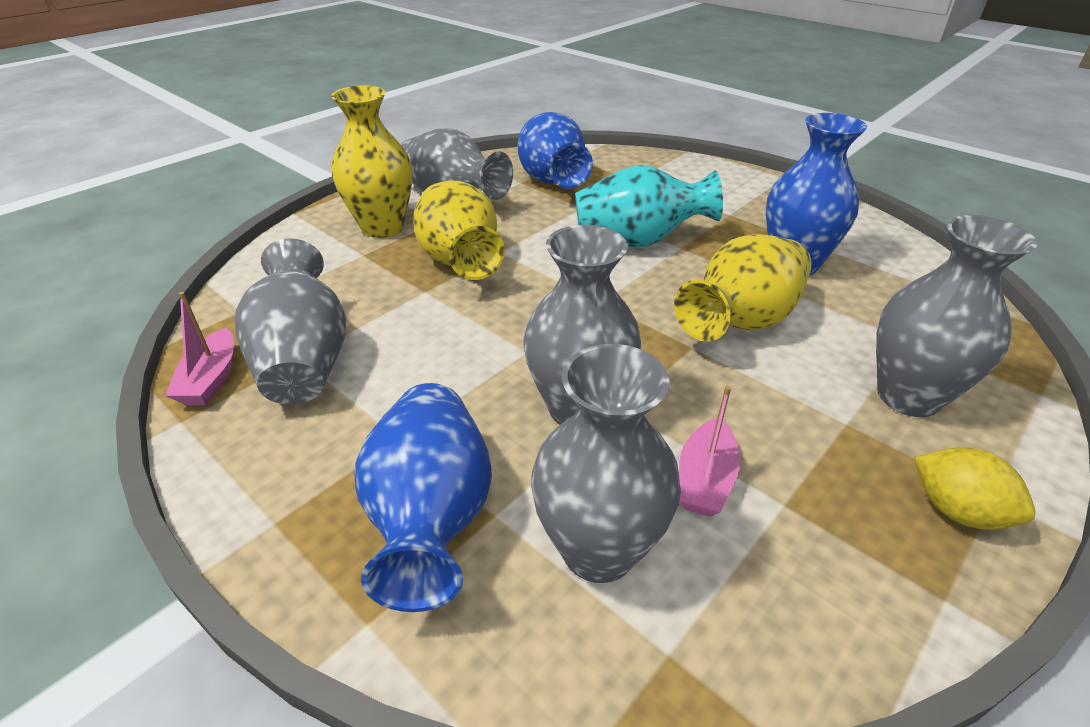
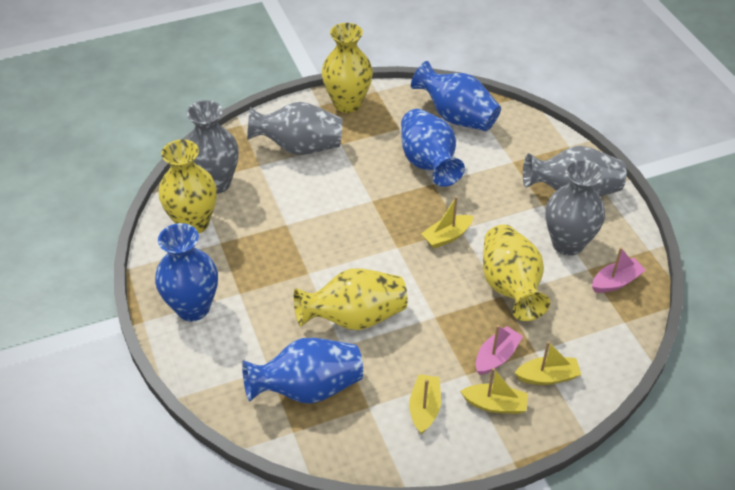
blue vase: [354,383,492,612] [517,112,593,189] [766,113,867,276] = 3 -> [155,223,218,321] [242,338,363,404] [401,109,465,187] [411,61,501,131] = 4
grey vase: [234,238,346,405] [401,128,513,200] [523,225,641,425] [531,344,681,583] [876,215,1037,417] = 5 -> [186,100,239,194] [247,102,343,155] [523,146,627,197] [545,159,605,256] = 4
turquoise vase: [575,165,723,247] = 1 -> none = 0
yellow boat: none = 0 -> [409,374,441,434] [421,196,473,248] [460,368,528,414] [515,341,581,385] = 4
yellow lemon: [914,447,1035,530] = 1 -> none = 0
yellow vase: [331,86,413,238] [413,180,505,280] [674,234,812,341] = 3 -> [158,139,217,234] [294,269,408,330] [322,23,373,113] [483,224,550,321] = 4

